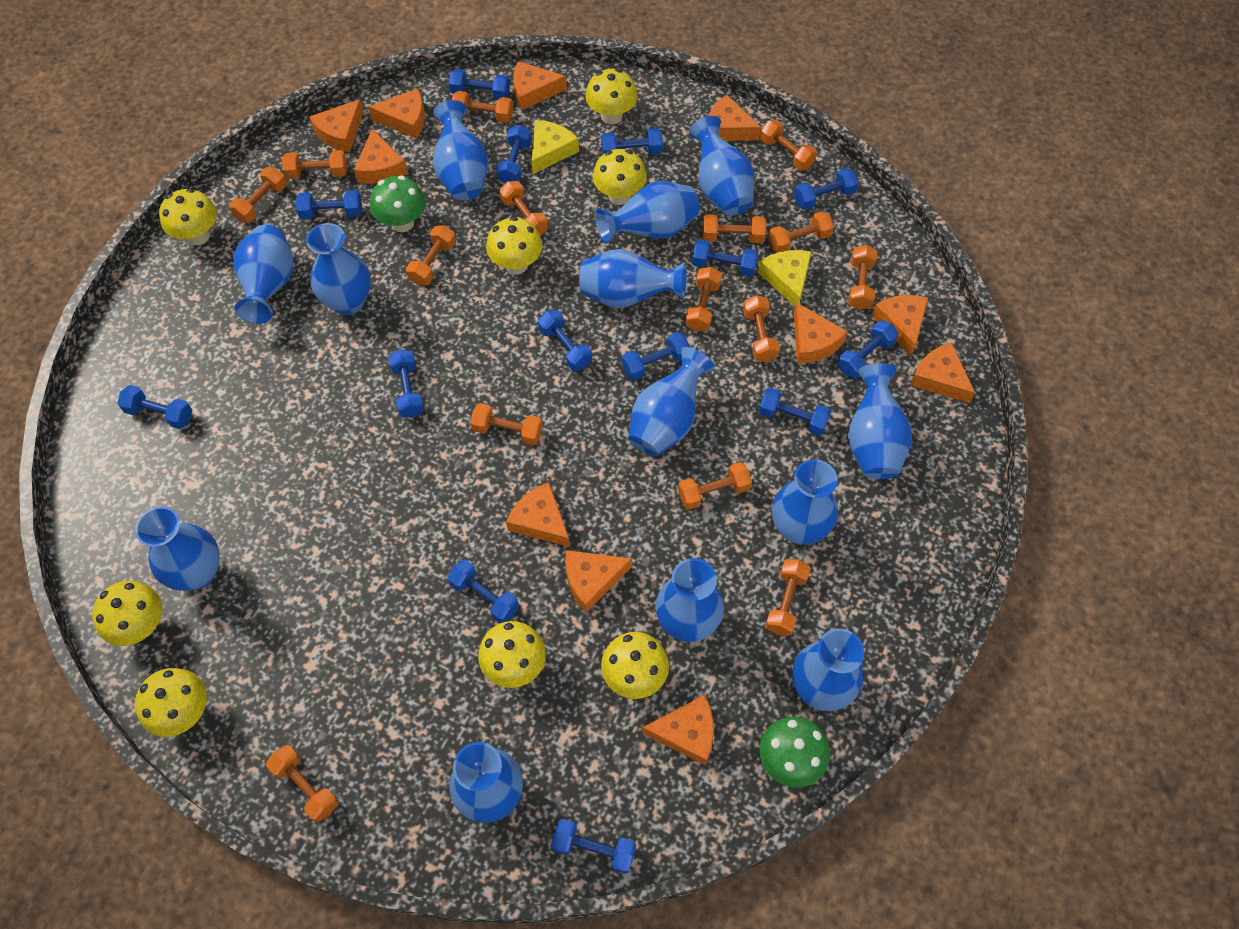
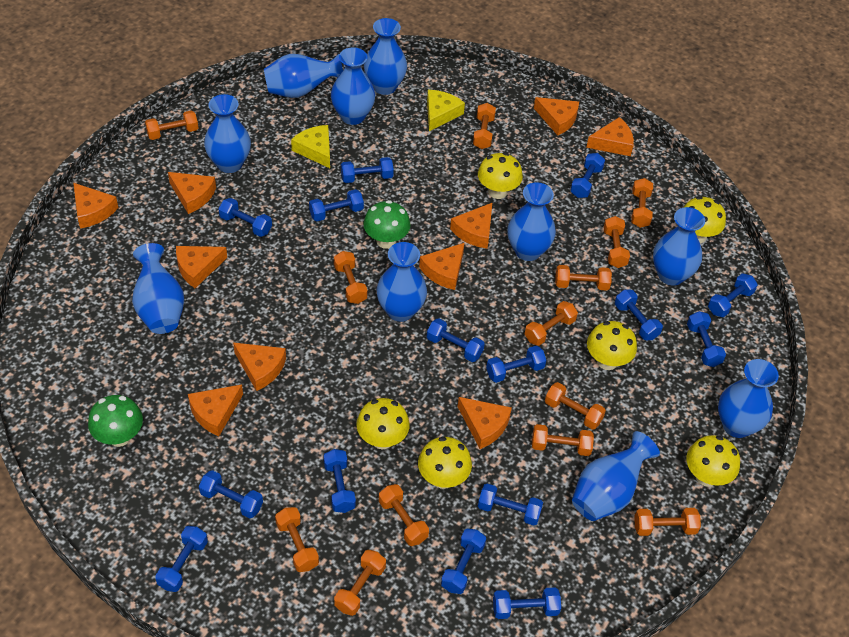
blue dumbbell: [117,385,192,429] [296,190,362,219] [388,349,424,418] [448,560,519,623] [449,69,510,100] [496,125,531,183] [538,310,592,371] [551,819,636,874] [601,128,663,155] [622,332,690,380] [692,239,758,277] [759,387,831,436] [794,168,859,210] [838,320,899,378] = 14 -> [155,526,208,592] [199,470,263,518] [219,198,272,237] [309,189,364,221] [323,449,356,513] [341,157,394,183] [427,319,485,362] [441,529,486,594] [478,484,543,526] [486,346,546,383] [493,587,561,619] [570,153,605,198] [615,290,663,340] [687,311,726,367] [708,274,758,317] = 15
blue vase: [135,506,220,591] [233,225,293,324] [306,223,371,315] [433,100,488,200] [450,742,523,823] [579,249,686,308] [595,181,699,243] [628,347,714,456] [656,558,724,642] [689,116,754,216] [772,459,838,545] [792,629,864,711] [848,363,912,479] = 13 -> [132,243,184,334] [204,94,251,173] [264,54,343,98] [331,47,375,125] [364,18,407,95] [376,242,427,322] [507,182,556,261] [572,431,660,521] [653,207,705,286] [718,359,779,438] = 10
orange cheese: [309,99,364,152] [354,129,408,184] [368,88,425,139] [506,482,570,547] [513,61,567,110] [565,550,632,613] [642,695,714,766] [709,95,761,141] [794,302,848,364] [871,295,929,356] [910,342,975,403] = 11 -> [73,183,118,229] [168,172,216,214] [176,246,227,288] [188,384,243,436] [233,342,286,391] [419,243,465,290] [450,203,492,249] [458,397,512,449] [534,97,579,135] [586,117,634,156] = 10
orange dumbbell: [229,167,287,223] [266,745,339,822] [282,150,347,179] [406,225,456,286] [452,91,513,123] [470,403,543,446] [499,181,548,236] [678,462,752,510] [686,267,722,332] [702,214,766,243] [743,295,780,362] [760,120,817,171] [765,559,811,636] [768,211,834,253] [848,245,877,310] = 15 -> [145,110,199,140] [275,507,319,572] [334,251,368,304] [334,550,386,616] [379,484,429,546] [473,103,496,149] [525,301,578,346] [532,424,594,456] [545,382,606,430] [555,265,612,290] [603,216,630,268] [631,178,653,228] [634,508,701,536] = 13
yellow mushroom: [92,581,162,646] [135,668,207,737] [159,188,217,245] [478,621,546,688] [486,217,543,274] [585,69,638,124] [593,149,647,205] [601,632,669,699] = 8 -> [356,398,410,449] [418,437,472,489] [478,152,523,199] [587,321,637,370] [683,196,726,243] [686,435,740,487] = 6

